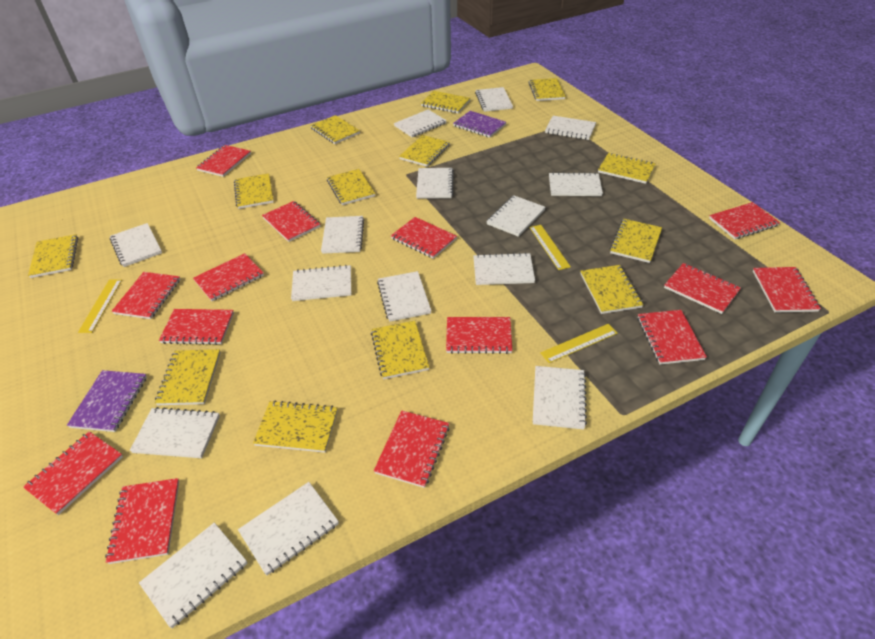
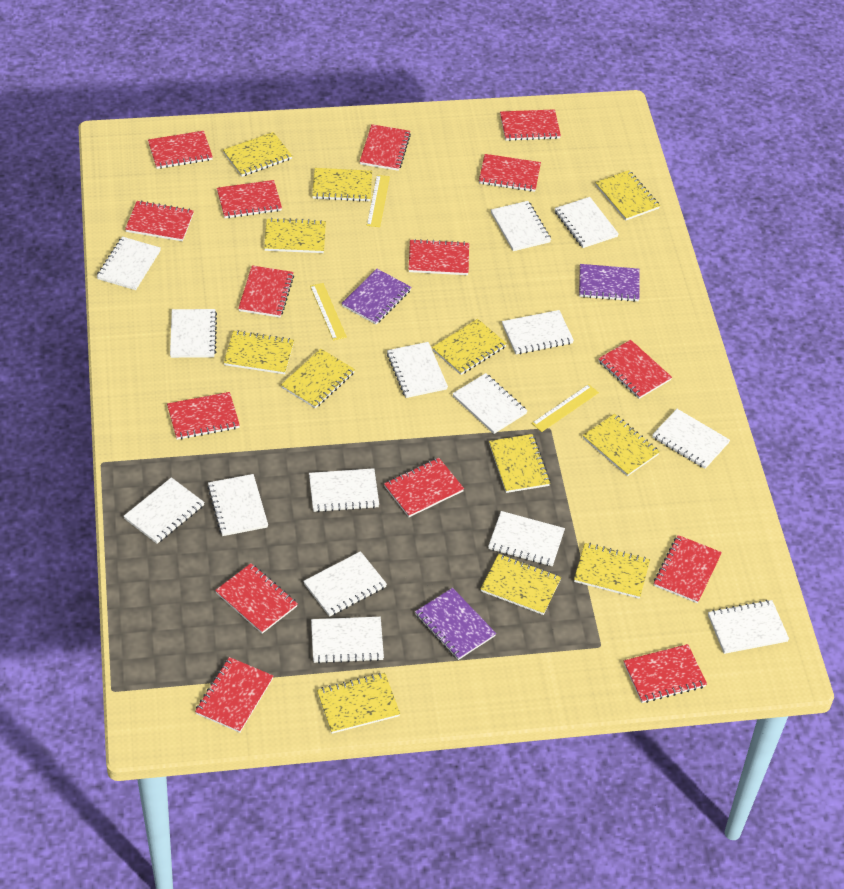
purple notebook: [67,370,147,432] [453,111,506,138] = 2 -> [341,269,411,324] [415,588,496,660] [579,264,640,302] = 3
red notebook: [23,431,123,515] [105,478,179,564] [112,272,180,319] [159,309,234,345] [193,253,264,301] [196,145,251,177] [262,201,321,242] [374,410,450,488] [391,217,457,259] [446,317,512,354] [638,310,707,365] [664,263,741,314] [709,202,780,239] [753,267,821,313] = 14 -> [125,200,194,241] [148,131,213,169] [167,392,240,440] [195,657,273,733] [215,563,298,634] [217,180,282,218] [238,266,294,317] [360,124,411,171] [384,458,464,517] [409,239,469,275] [479,154,541,192] [500,109,561,141] [598,340,672,399] [624,644,707,703] [654,535,722,603] = 15
yellow notebook: [28,234,78,278] [155,349,221,405] [234,173,274,209] [253,400,338,453] [310,115,360,144] [327,169,375,205] [371,321,429,379] [399,135,450,167] [421,91,471,113] [528,78,566,101] [580,265,644,314] [598,153,656,184] [610,219,662,263] = 13 -> [223,132,292,177] [224,330,294,374] [264,218,326,253] [281,349,355,409] [312,168,372,202] [317,673,400,734] [432,319,507,375] [481,554,561,615] [489,434,550,493] [574,543,650,599] [583,414,660,476] [595,170,660,221] = 12

